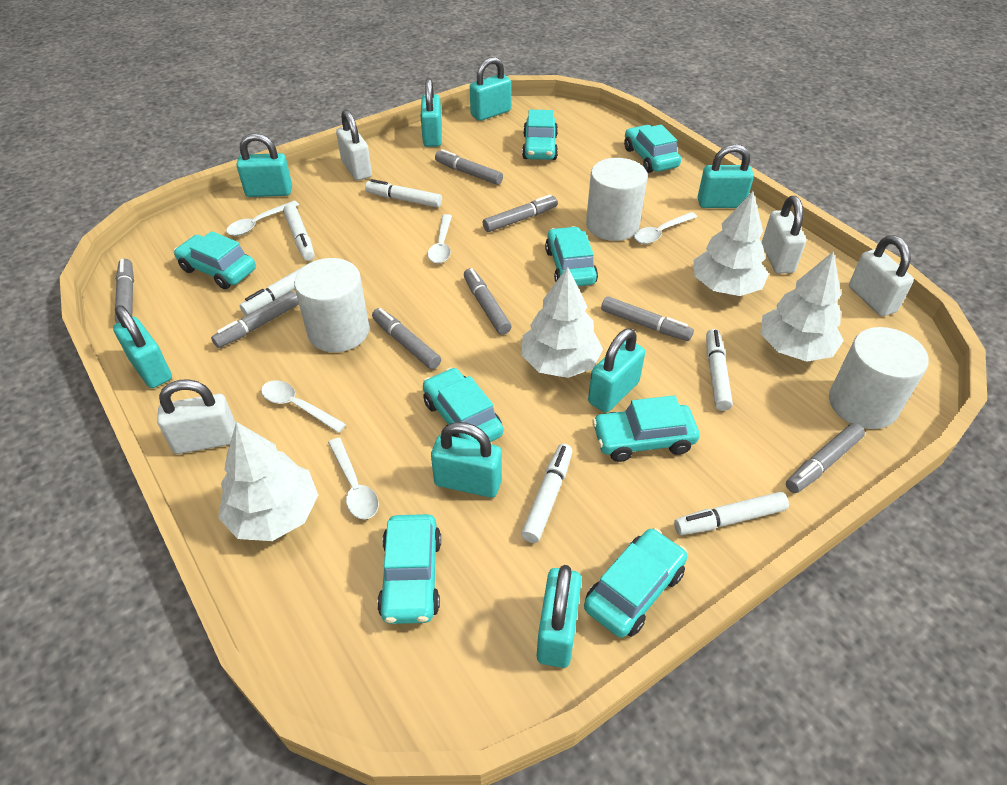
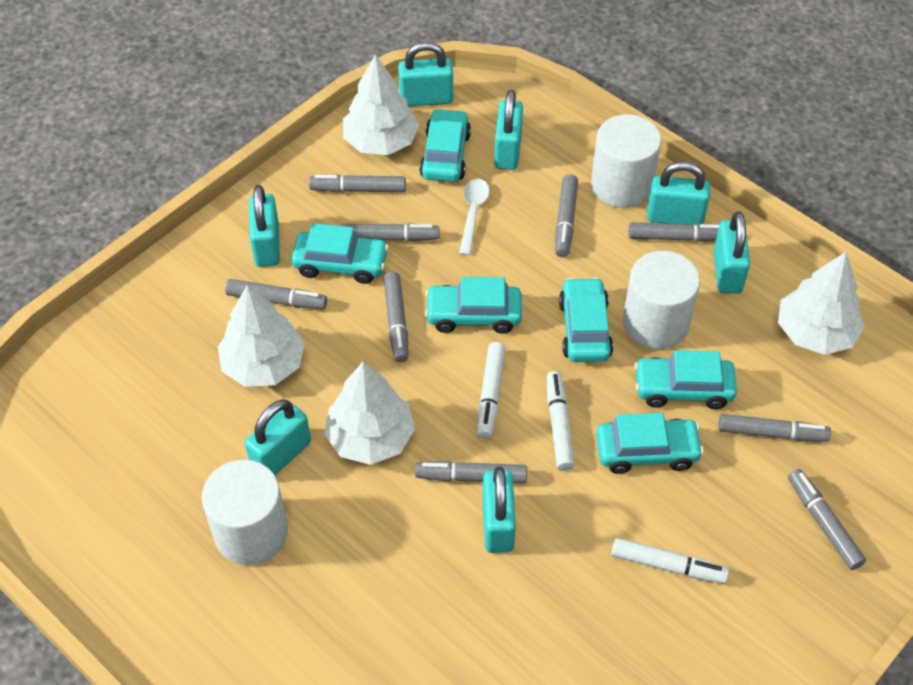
grey marker: [115,259,134,323] [211,291,299,348] [372,308,441,369] [435,149,503,185] [464,268,512,335] [483,194,558,232] [601,296,694,341] [786,423,865,493] = 8 -> [225,279,327,309] [309,175,406,192] [341,223,439,242] [383,272,409,363] [415,461,527,483] [555,174,578,257] [629,223,719,242] [719,414,831,442] [788,469,866,570] = 9
turquoise car: [174,231,256,289] [377,514,441,624] [423,367,503,442] [522,110,558,160] [545,226,598,286] [584,528,687,638] [592,395,699,462] [624,124,681,173] = 8 -> [291,223,389,284] [419,109,471,182] [425,277,522,334] [559,277,613,362] [596,413,704,474] [634,350,737,409] = 6
turquoise padlock: [113,305,172,388] [236,133,292,197] [421,78,442,147] [431,422,502,498] [470,57,511,121] [537,565,582,668] [588,328,645,413] [698,144,754,208] = 8 -> [245,399,311,475] [249,185,280,267] [398,42,453,107] [483,466,516,553] [494,90,523,170] [647,161,710,225] [713,211,750,294] = 7
white marker: [240,261,313,315] [283,204,315,261] [365,179,442,208] [521,444,573,543] [674,492,789,535] [706,329,733,411] = 6 -> [477,342,505,439] [547,371,575,471] [611,538,729,584] = 3
white padlock: [157,379,236,454] [336,110,372,181] [762,196,806,274] [849,235,914,316] = 4 -> none = 0
white spoon: [226,200,299,236] [261,380,346,433] [328,438,379,519] [428,214,452,264] [634,212,697,244] = 5 -> [459,179,490,256] = 1

